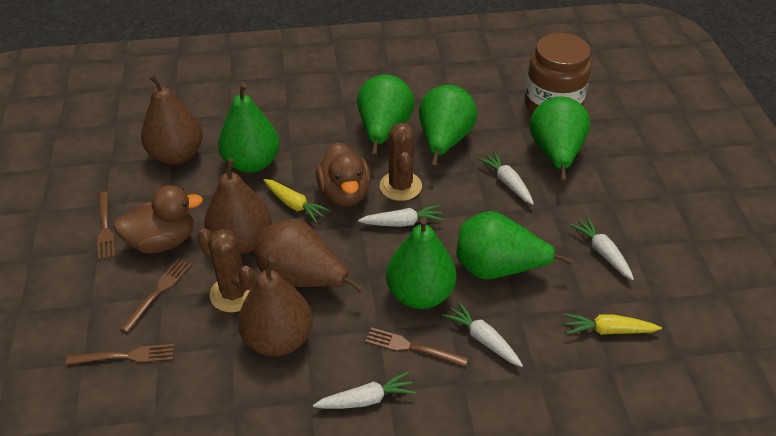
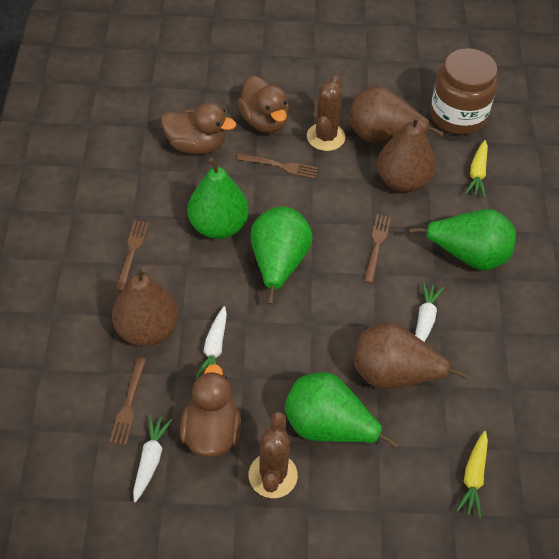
brown duck: [113,185,203,253] [316,142,371,206] = 2 -> [161,102,236,155] [180,364,241,458] [238,76,289,133] = 3
green pear: [218,83,280,173] [357,75,415,156] [386,217,456,309] [419,85,477,167] [456,211,573,280] [530,96,590,181] = 6 -> [188,157,248,239] [250,206,313,304] [285,372,398,448] [410,209,516,271] = 4
white carrot: [313,372,416,409] [358,205,444,227] [442,301,523,367] [478,151,534,205] [570,217,634,280] = 5 -> [133,415,172,502] [196,306,227,379] [415,282,444,342] = 3

